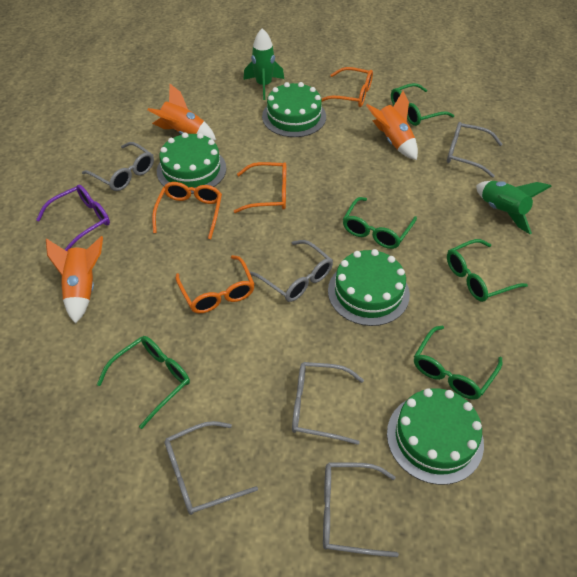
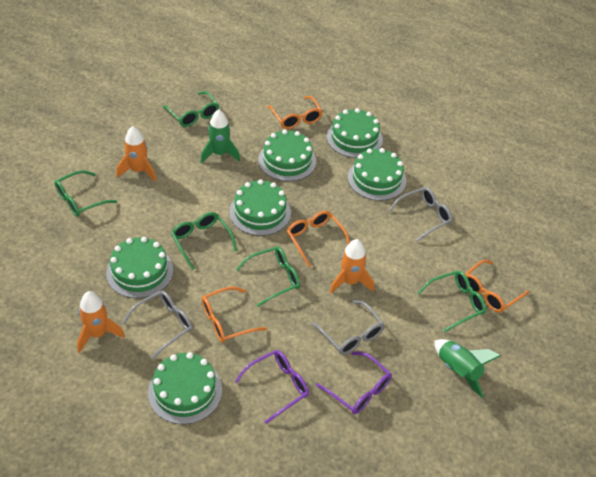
green cake: [157,132,226,194] [262,82,326,137] [328,249,410,326] [387,388,484,485] = 4 -> [106,237,173,298] [148,352,222,424] [229,179,291,236] [258,130,316,181] [327,108,383,158] [348,148,406,201] = 6
grey glasses: [82,142,154,191] [164,421,258,515] [250,240,333,302] [292,362,364,445] [323,462,399,557] [447,122,502,178] = 6 -> [122,291,193,359] [312,300,385,355] [388,187,452,242] = 3
purple glasses: [36,185,110,251] = 1 -> [235,350,309,424] [316,352,392,414] = 2

